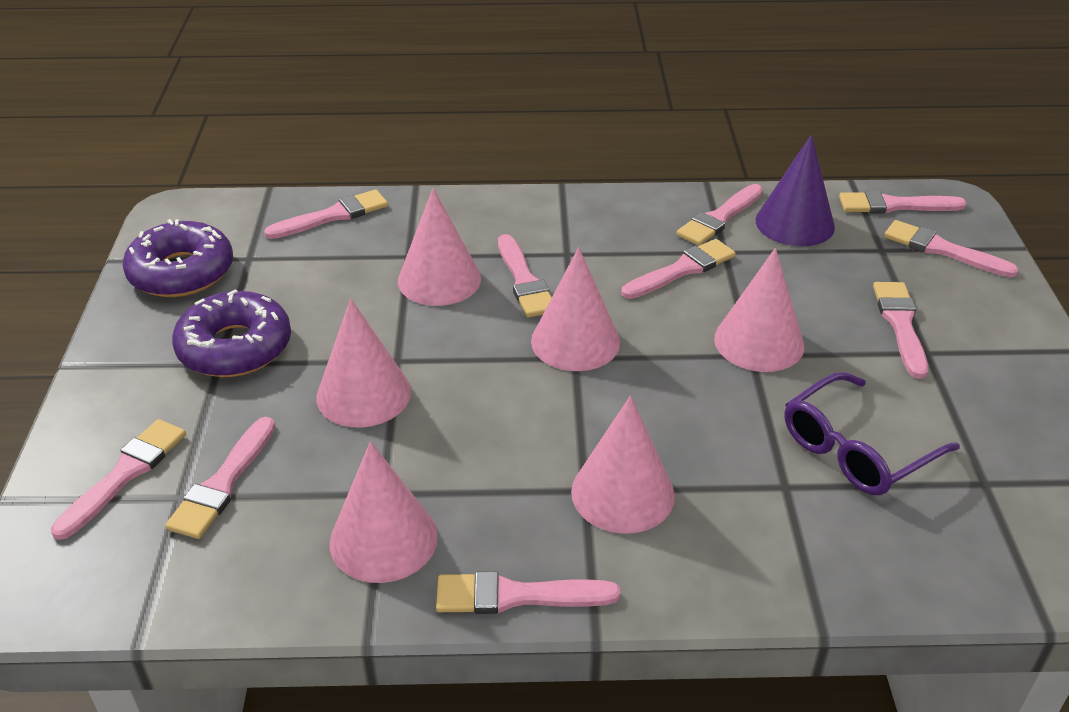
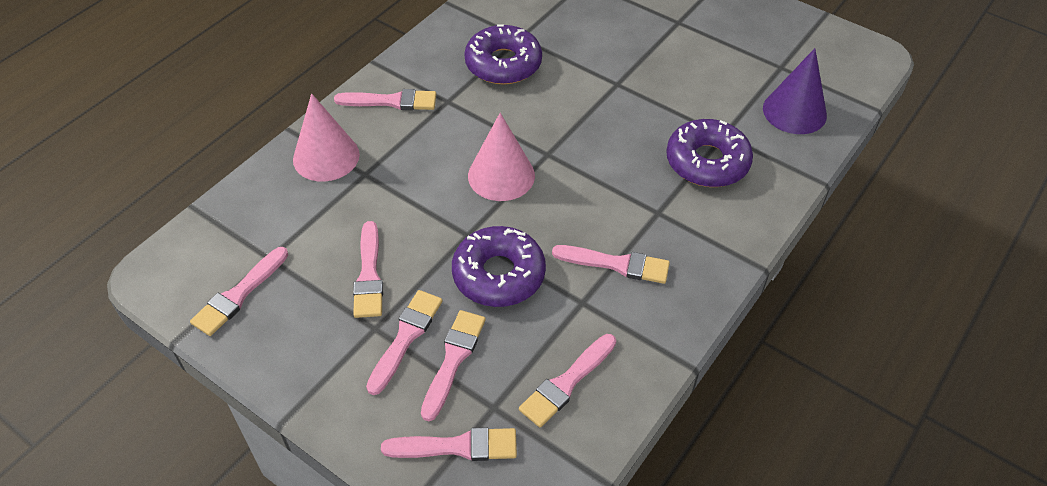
pink brush: [51,419,186,540] [165,417,275,539] [264,190,388,239] [436,571,620,614] [498,234,552,318] [621,239,736,299] [677,184,763,246] [839,191,967,213] [873,282,928,378] [884,220,1019,277] = 10 -> [190,247,288,336] [334,89,436,110] [353,221,383,318] [366,290,442,395] [381,427,517,461] [421,310,486,421] [519,334,616,428] [552,245,670,284] = 8
pink cone: [316,299,411,428] [329,441,438,583] [398,188,481,306] [531,247,620,371] [571,396,675,534] [714,248,804,372] = 6 -> [293,93,360,181] [468,113,535,201] = 2
purple donut: [122,219,233,297] [172,289,291,377] = 2 -> [452,226,546,307] [464,24,542,85] [666,119,753,187] = 3
purple glasses: [784,372,960,495] = 1 -> none = 0

